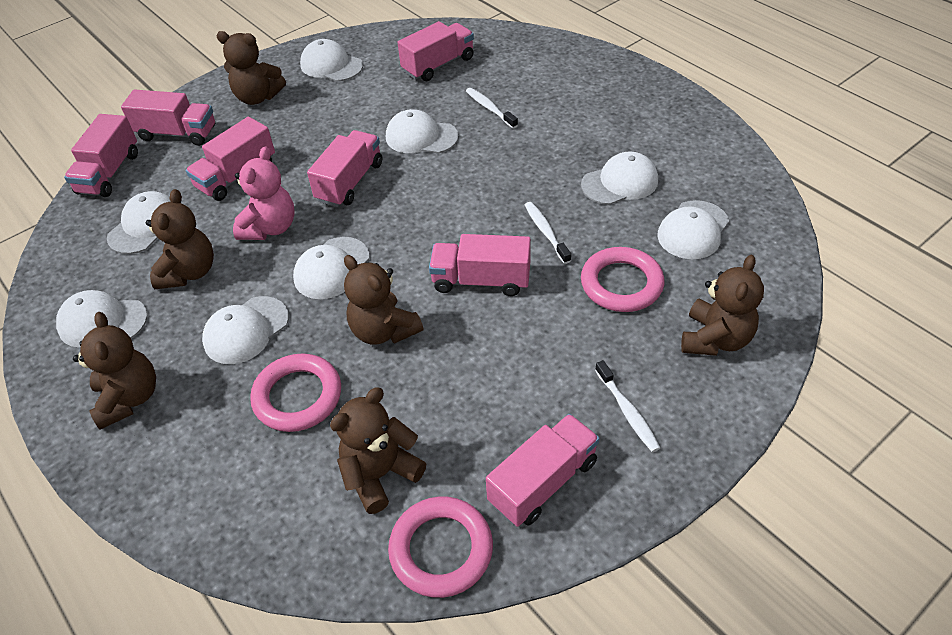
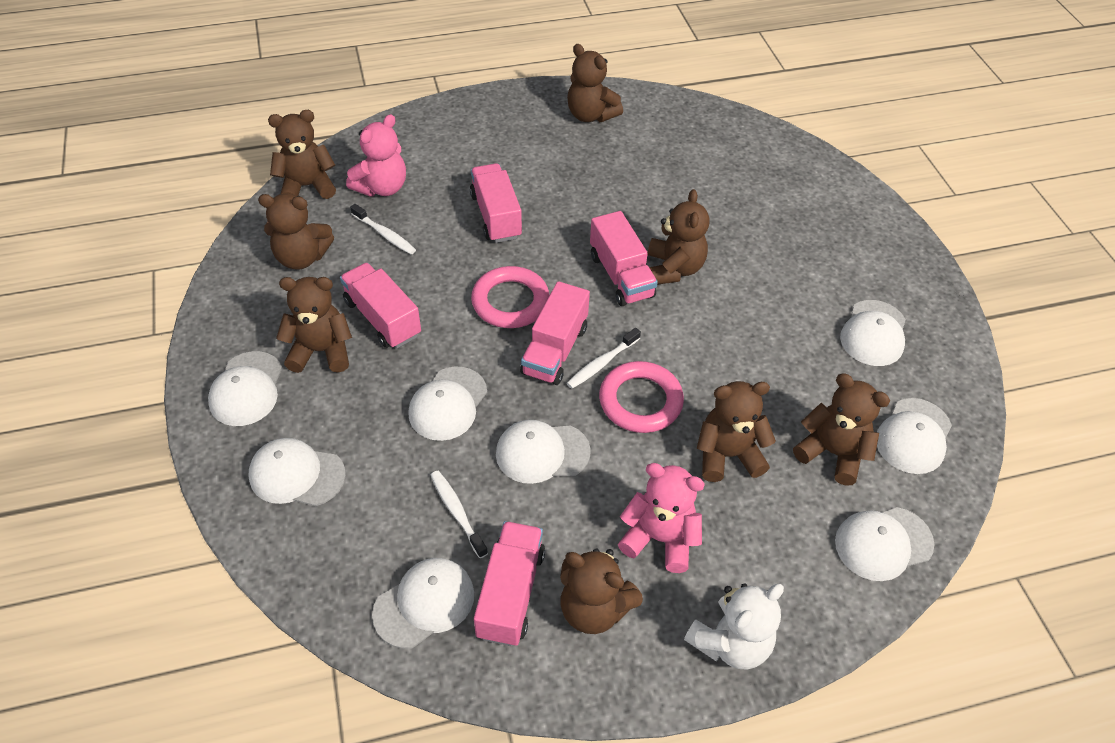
brown teddy bear: [73,312,156,430] [146,189,214,289] [216,31,286,105] [330,387,426,514] [344,255,423,345] [681,255,764,356] = 6 -> [258,193,334,270] [268,110,336,199] [276,277,352,373] [560,548,643,634] [567,44,623,122] [648,189,709,285] [697,381,776,482] [793,373,890,486] = 8
pink ring: [250,354,341,432] [388,497,493,598] [581,247,665,312] = 3 -> [471,266,550,328] [599,361,684,433] = 2
pink teddy bear: [233,147,294,240] = 1 -> [346,114,406,197] [618,463,705,573] = 2
pink truck: [64,114,138,197] [121,89,215,146] [186,117,275,201] [307,130,382,207] [398,21,474,81] [429,234,531,296] [486,414,600,527] = 7 -> [340,263,421,348] [470,163,522,243] [474,521,545,646] [520,281,590,385] [590,211,658,306] = 5
white teddy bear: none = 0 -> [684,583,784,670] = 1

